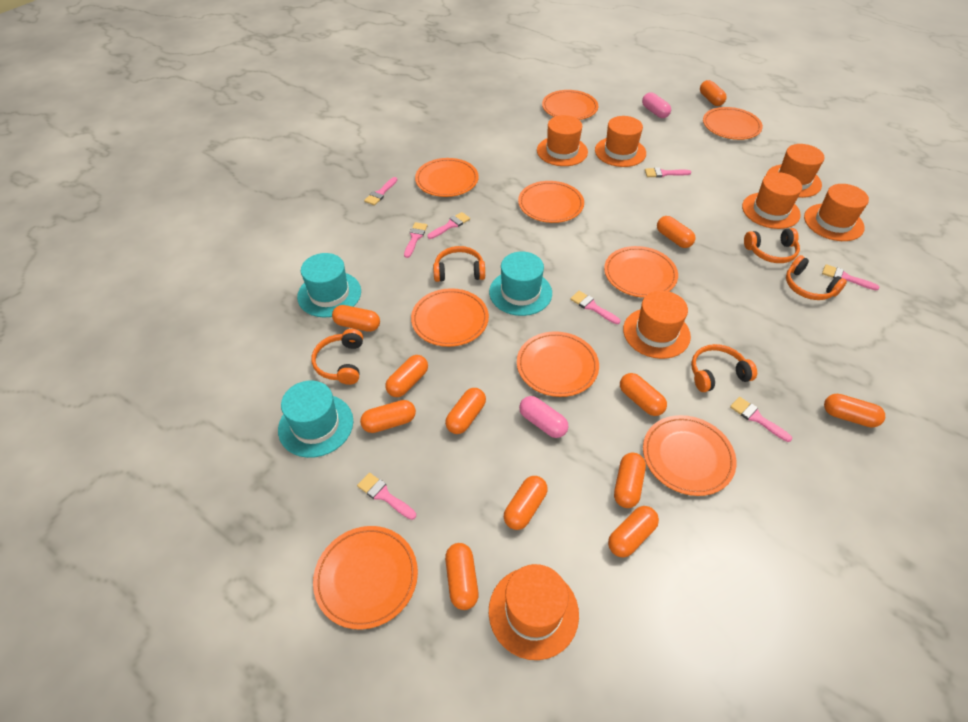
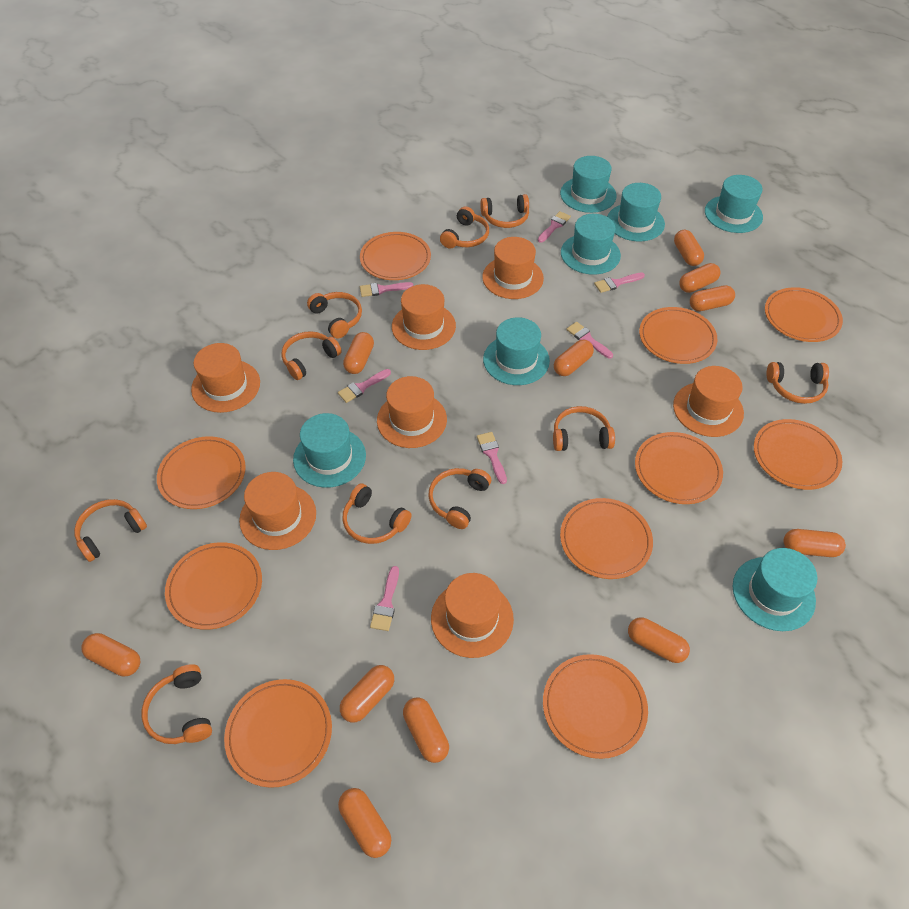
orange capsule: [332,305,380,332] [360,400,416,433] [385,355,428,397] [445,388,486,434] [445,543,479,610] [504,476,548,530] [608,506,659,557] [614,453,646,508] [620,373,667,416] [657,216,695,248] [700,80,727,106] [824,394,885,428] = 12 -> [81,633,140,677] [338,788,391,858] [340,665,394,722] [343,332,374,374] [403,697,449,763] [554,340,594,376] [628,617,690,663] [674,230,704,266] [679,263,720,293] [690,285,735,311] [783,529,846,557] = 11
orange headphones: [312,329,363,385] [433,246,485,282] [691,344,757,392] [744,228,800,263] [786,255,847,300] = 5 -> [74,499,147,562] [142,664,212,744] [281,331,342,380] [307,292,362,339] [342,483,412,544] [428,468,491,529] [440,206,489,249] [480,194,529,228] [553,406,615,451] [766,362,829,404] = 10
orange plate: [313,526,418,630] [411,288,489,347] [415,158,479,197] [517,331,599,397] [518,181,584,223] [542,90,598,120] [604,246,678,298] [643,415,737,496] [703,107,763,140] = 9 -> [157,436,246,509] [165,542,262,630] [224,679,332,788] [360,232,431,280] [543,654,648,759] [560,498,653,579] [635,432,723,504] [639,307,717,364] [754,419,842,490] [765,287,843,342] = 10
pink brush: [357,473,416,520] [364,177,397,206] [404,222,428,258] [427,212,470,239] [570,291,620,324] [645,167,691,178] [730,397,792,442] [822,264,880,290] = 8 -> [338,369,391,403] [360,282,413,297] [370,566,399,631] [477,432,507,484] [538,211,571,243] [566,322,613,359] [594,272,645,293] = 7
pink capsule: [519,396,568,438] [642,92,671,118] = 2 -> none = 0
turquoise hat: [278,381,353,458] [297,253,361,317] [489,252,552,316] = 3 -> [293,413,366,488] [483,317,550,385] [560,156,617,213] [561,214,621,275] [607,183,665,241] [705,175,763,233] [733,548,817,631] = 7

